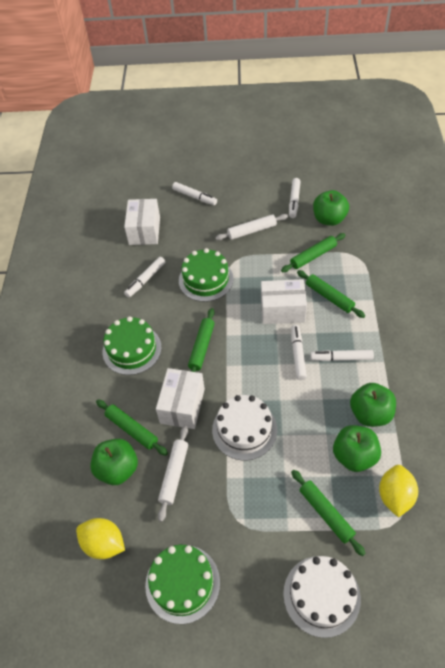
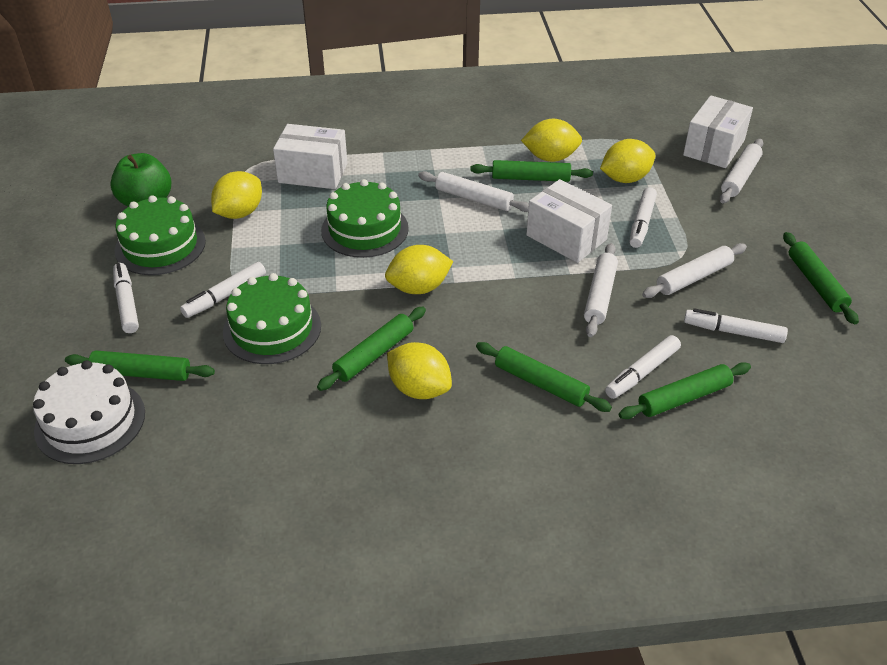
green apple: [90,439,138,485] [313,190,349,226] [333,425,381,472] [350,383,396,427] = 4 -> [110,153,171,207] = 1
green rolling pin: [96,400,168,456] [188,308,215,372] [281,233,345,272] [291,470,366,556] [297,270,365,318] = 5 -> [65,350,215,381] [317,307,426,391] [470,160,593,182] [476,342,612,412] [619,362,751,419] [783,232,859,324] = 6
white cake: [212,395,277,460] [283,556,361,638] = 2 -> [33,360,145,464] = 1
white rolling pin: [158,426,188,522] [215,214,288,240] = 2 -> [418,171,529,212] [584,243,618,337] [642,243,747,298] [720,139,763,203] = 4
yellow lemon: [76,518,125,559] [379,465,418,518] = 2 -> [211,171,262,219] [385,245,453,294] [387,342,452,399] [521,119,582,162] [600,139,655,183] = 5

